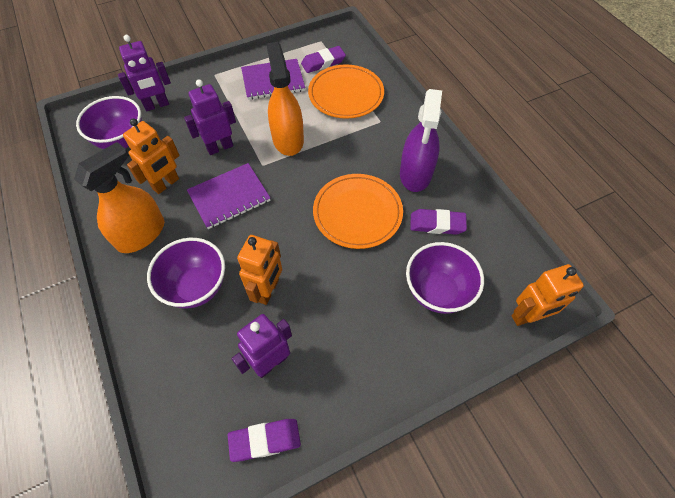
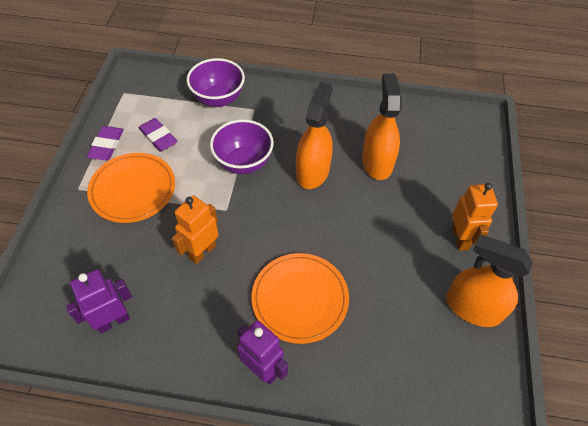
orange robot: [123,118,180,194] [237,235,282,305] [512,264,584,326] = 3 -> [172,195,219,264] [452,183,498,251] = 2
orange spray bottle: [74,142,164,253] [266,42,304,156] = 2 -> [296,82,333,189] [362,73,402,180] [446,235,533,327] = 3
purple bowl: [76,96,142,149] [147,238,225,308] [406,242,484,314] = 3 -> [187,58,245,107] [210,119,274,174] = 2
purple eraser: [228,419,301,462] [301,46,346,73] [410,209,467,235] = 3 -> [87,126,124,160] [139,118,178,152] = 2
purple notebook: [187,163,270,229] [241,59,305,100] = 2 -> none = 0
purple robot: [118,35,171,111] [184,79,236,155] [232,314,292,378] = 3 -> [66,269,132,333] [237,320,288,385] = 2
purple spray bottle: [400,89,442,192] = 1 -> none = 0

